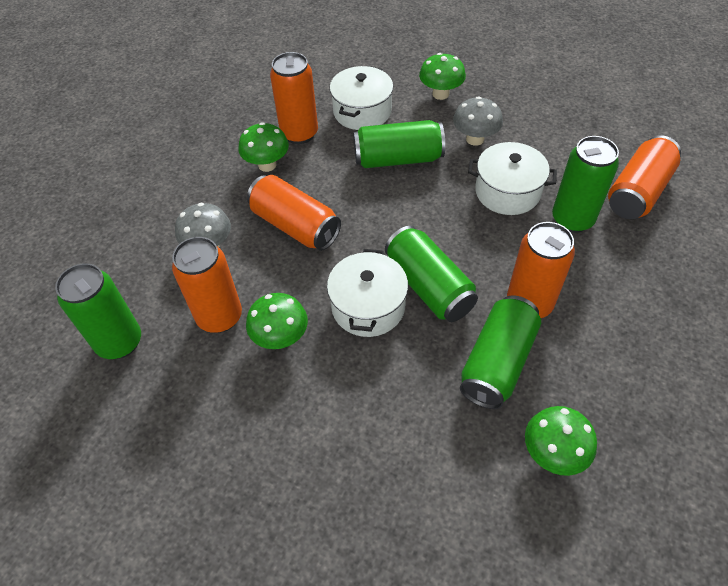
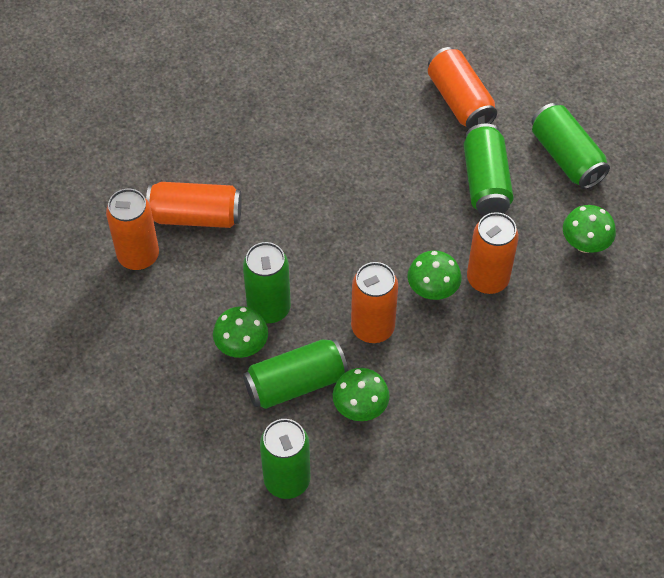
grey mushroom: [175,203,231,247] [453,96,503,146] = 2 -> none = 0
white pot: [327,249,408,337] [330,66,393,130] [468,142,557,215] = 3 -> none = 0

